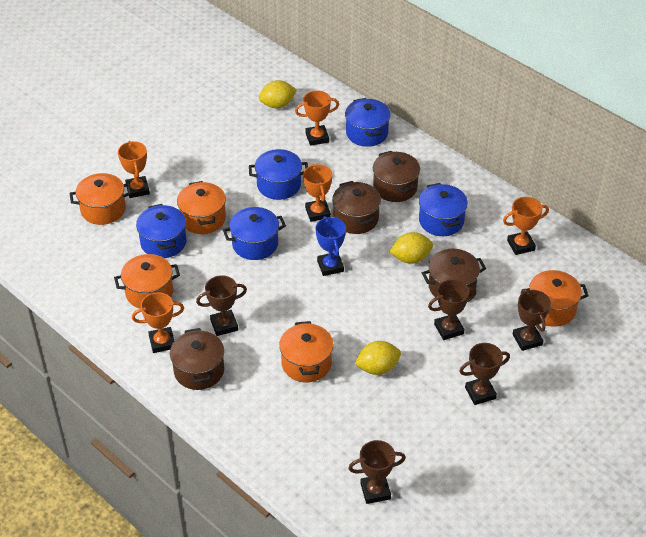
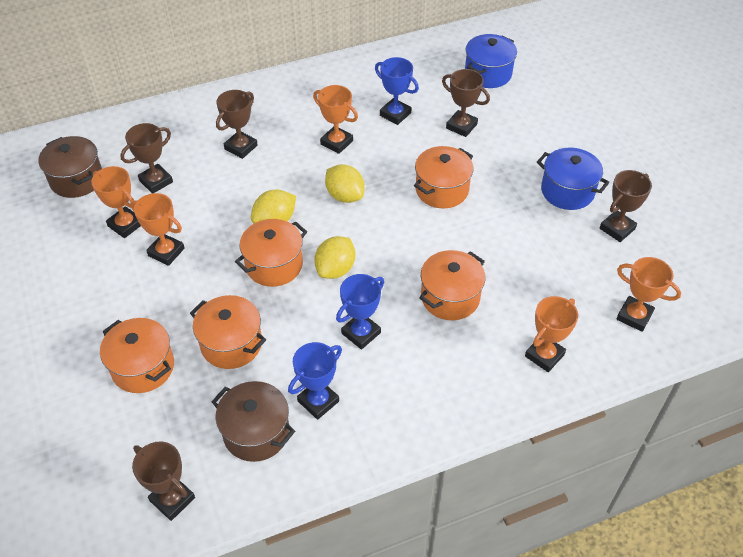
blue pot: [136,204,187,258] [223,207,286,260] [249,149,308,200] [345,98,390,147] [419,183,468,236] = 5 -> [465,34,517,88] [537,147,609,210] = 2
blue trophy: [316,216,346,276] = 1 -> [288,342,342,420] [336,274,384,350] [375,57,419,125] = 3
brown pot: [170,328,224,390] [332,181,381,234] [373,151,420,202] [422,249,486,298] = 4 -> [38,136,102,198] [212,381,295,462] = 2

